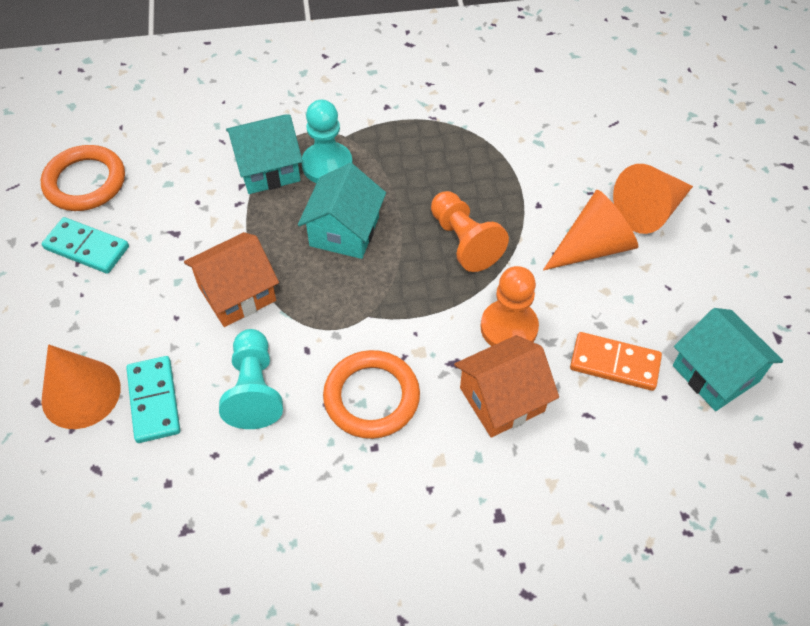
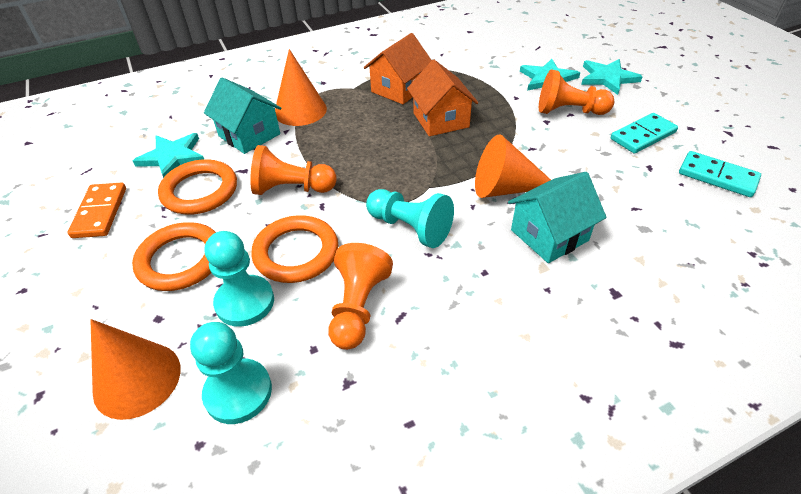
orange pawn: [431,191,509,272] [481,266,539,346] = 2 -> [250,145,337,195] [328,243,393,350] [539,69,614,115] = 3
orange ring: [41,145,125,211] [323,350,420,439] = 2 -> [132,222,216,291] [158,159,237,215] [251,215,338,283] = 3
turquoise house: [226,114,303,194] [298,163,386,259] [673,308,783,411] = 3 -> [204,77,282,154] [508,172,607,263] = 2
turquoise pawn: [219,329,283,429] [302,100,353,183] = 2 -> [190,322,272,424] [205,231,274,327] [366,189,454,248] = 3
turquoise star: none = 0 -> [133,133,204,178] [520,59,580,90] [581,59,643,95] = 3

